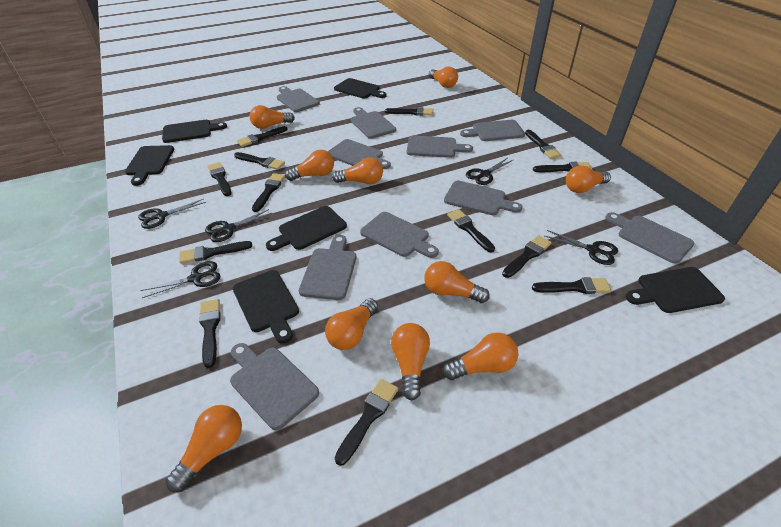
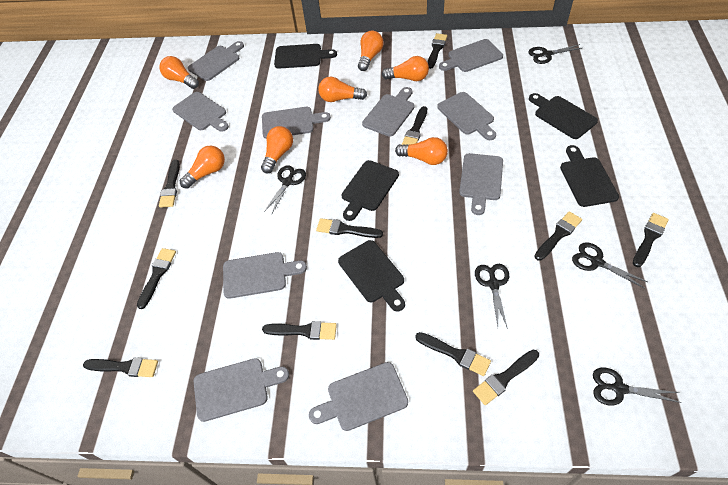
black brush: [179,241,252,264] [199,299,220,368] [207,162,232,196] [234,152,285,170] [237,126,288,147] [252,173,285,212] [335,379,398,466] [385,107,433,116] [447,209,495,252] [502,235,552,278] [525,130,562,159] [532,277,612,294] [533,162,593,172] = 13 -> [83,358,158,377] [137,248,176,309] [159,160,180,208] [262,321,337,340] [316,218,383,238] [402,106,427,145] [415,332,491,376] [428,33,447,69] [473,350,539,405] [534,211,582,261] [633,213,669,267] = 11
black cutting board: [125,145,174,186] [162,120,227,143] [233,270,299,344] [266,206,347,251] [334,78,387,98] [626,267,725,313] = 6 -> [274,44,337,69] [338,240,405,312] [342,160,399,221] [529,93,598,139] [560,145,619,207] = 5
orange light bulb: [166,405,242,492] [250,105,295,129] [285,150,334,181] [325,298,378,350] [332,157,383,184] [391,323,430,400] [424,261,490,303] [429,67,458,88] [443,332,518,380] [566,165,611,193] = 10 -> [159,56,199,89] [180,146,225,189] [261,126,293,174] [318,77,367,102] [358,30,383,71] [382,56,429,81] [395,137,448,165] = 7

